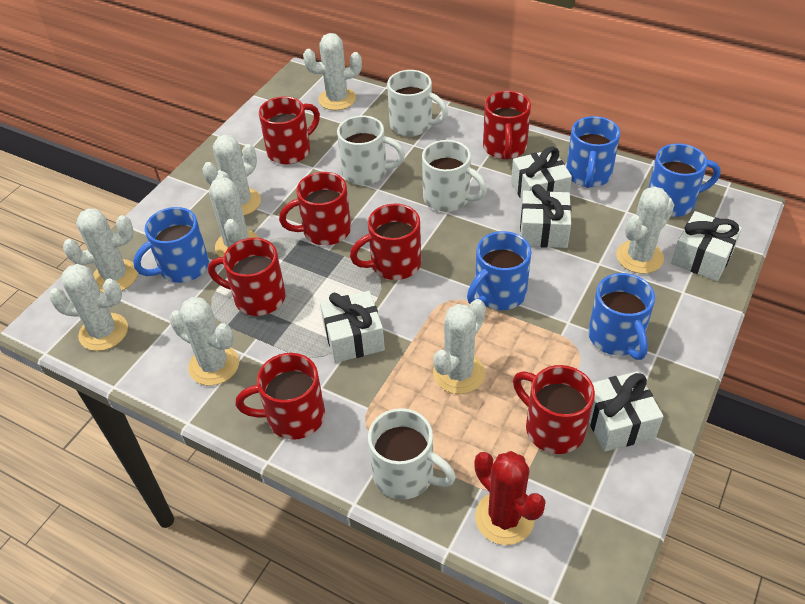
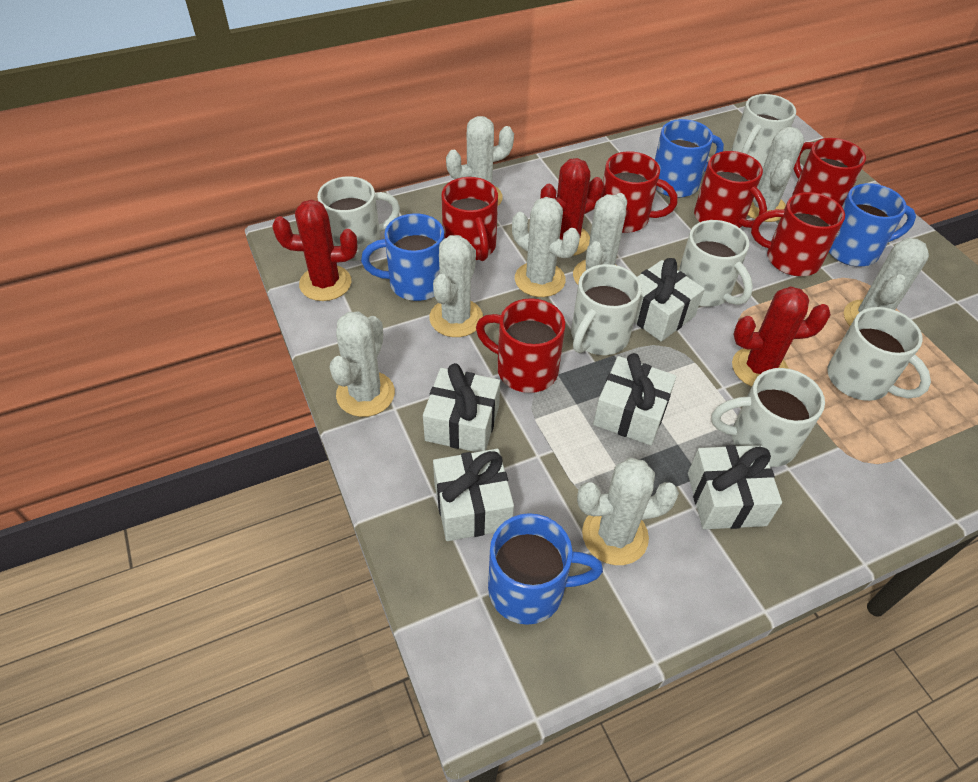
blue mug: [133,207,209,283] [467,231,531,310] [566,116,620,188] [588,273,655,360] [648,143,721,217] = 5 -> [361,213,445,301] [488,513,603,625] [655,119,724,198] [829,183,916,267] = 4
red cactus: [474,451,546,545] = 1 -> [272,200,357,301] [540,158,604,256] [732,286,831,387] = 3
red mug: [208,238,286,316] [236,353,325,440] [259,96,320,164] [279,172,351,245] [350,204,421,280] [483,91,531,160] [513,365,595,454] = 7 -> [441,177,498,261] [476,298,565,393] [602,151,677,233] [694,151,767,228] [751,192,845,276] [792,138,866,206] = 6
white mug: [337,116,405,185] [368,408,456,500] [387,70,448,136] [422,140,487,212] = 4 -> [317,176,400,261] [571,264,642,355] [679,220,753,307] [711,368,825,467] [731,94,796,168] [827,307,931,401] = 6

